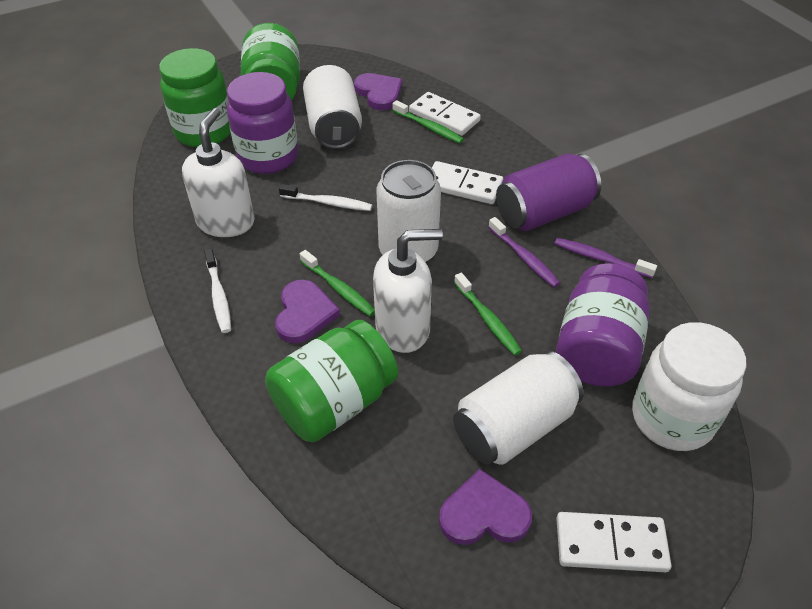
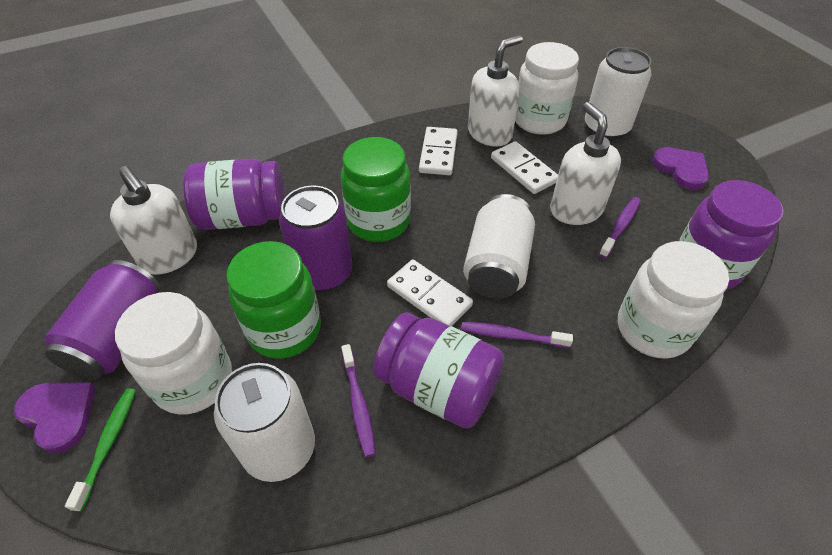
green jar: [159,48,231,147] [241,23,300,100] [265,320,398,442] = 3 -> [227,241,321,359] [341,137,411,242] = 2
green toothbrush: [300,250,375,316] [392,100,464,143] [454,273,522,356] = 3 -> [65,388,136,512] = 1
purple can: [496,154,601,231] = 1 -> [44,260,160,379] [279,185,353,291] = 2
purple heart: [275,280,340,343] [354,73,402,110] [439,469,532,545] = 3 -> [14,382,95,453] [652,147,709,190] = 2
purple jar: [227,72,298,174] [556,263,650,386] = 2 -> [183,159,285,230] [373,312,504,429] [679,180,783,290] = 3
purple toothbrush: [488,217,560,287] [554,238,657,278] = 2 -> [341,344,376,457] [461,322,573,348] [599,197,641,258] = 3
white jar: [632,322,746,451] = 1 -> [115,292,232,415] [515,42,579,135] [618,241,729,359] = 3
white soap dispenser: [182,108,255,237] [373,229,443,353] = 2 -> [110,166,197,275] [468,35,523,147] [550,102,621,225] = 3
white toothbrush: [204,248,231,333] [279,184,372,211] = 2 -> none = 0

